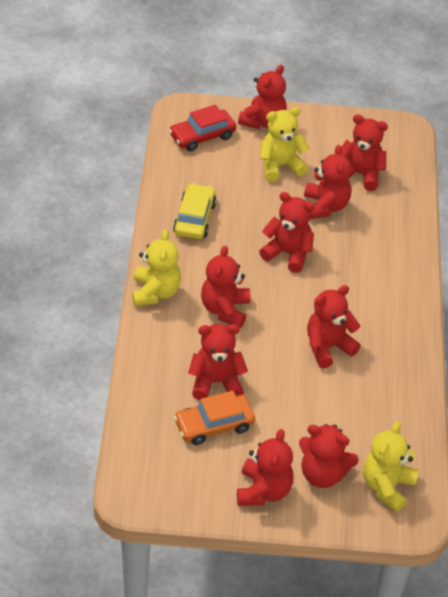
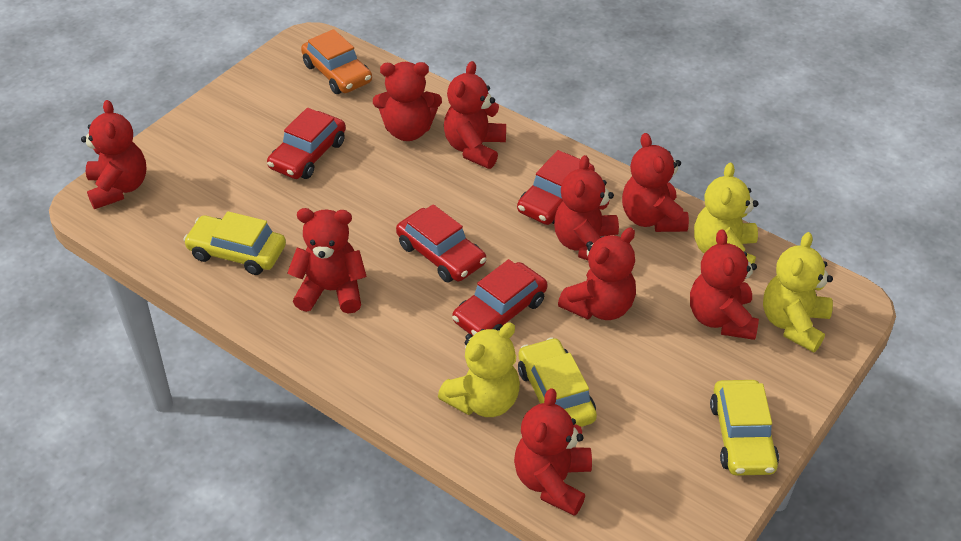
red car: [169,105,236,151] = 1 -> [267,108,346,179] [396,204,486,282] [452,259,547,336] [517,150,595,225] = 4
yellow car: [173,183,217,239] = 1 -> [183,211,286,275] [518,337,597,427] [710,380,779,476] = 3

